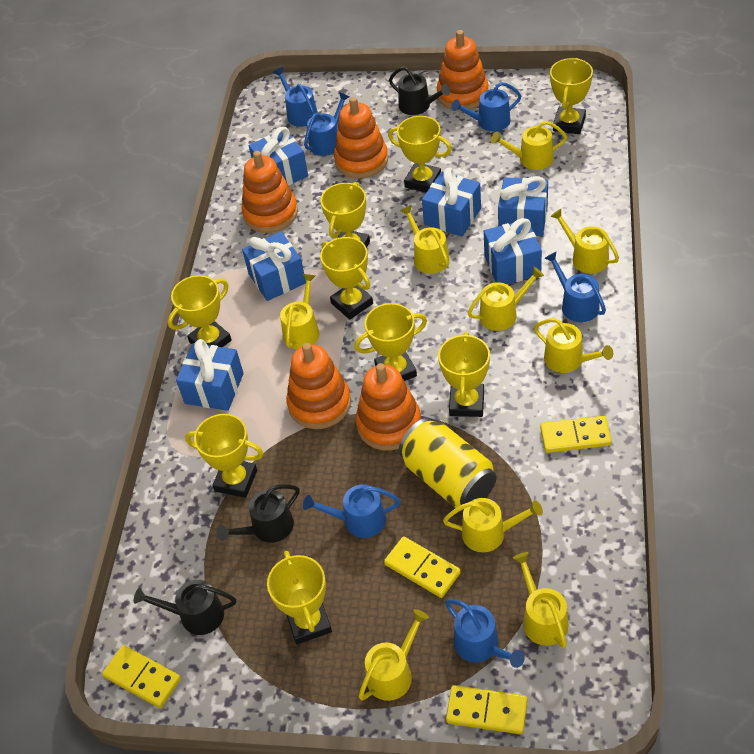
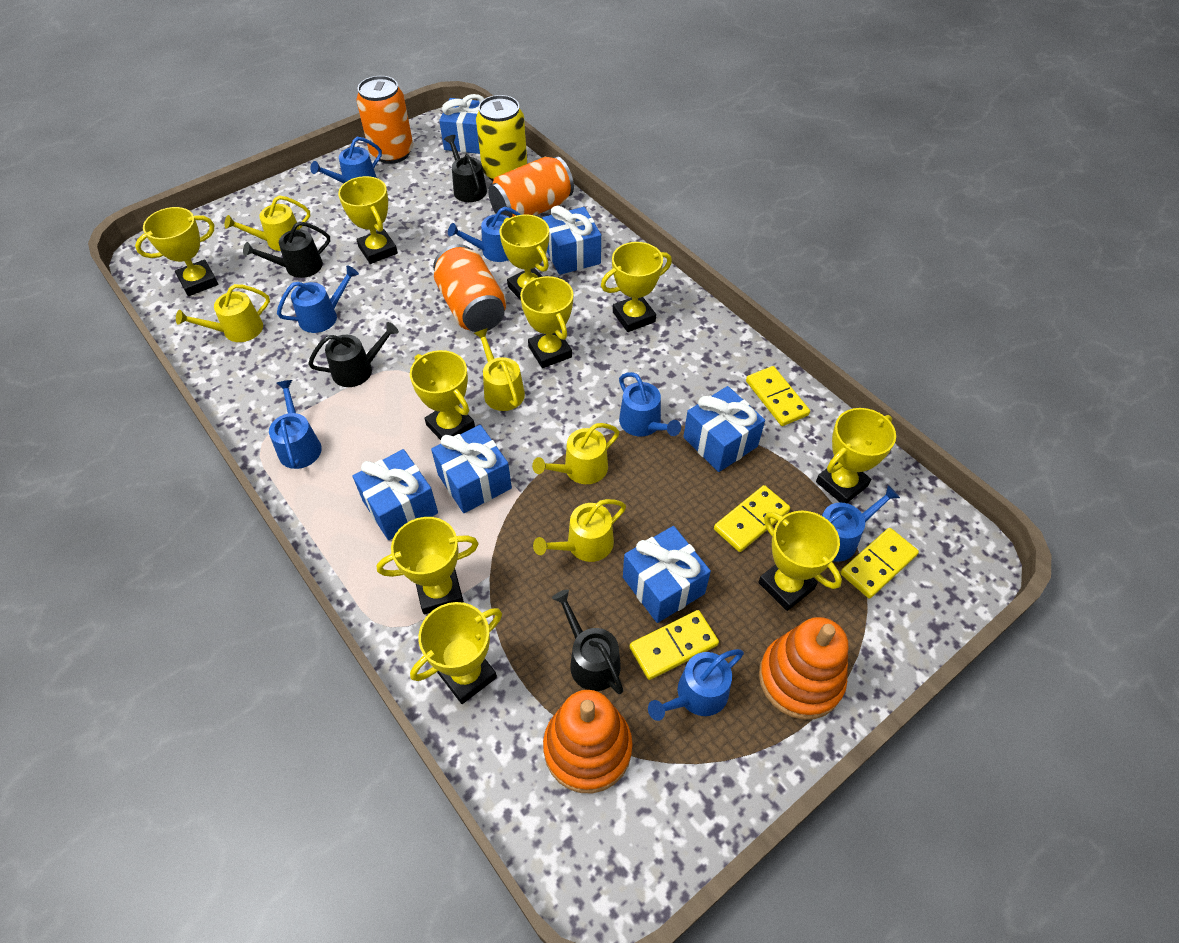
black watering can: [134,580,236,635] [217,484,299,543] [389,66,451,115] = 3 -> [243,221,330,278] [308,322,399,387] [444,135,487,202] [552,589,624,694] = 4
blue watering can: [273,67,318,127] [303,484,401,538] [304,92,350,156] [445,599,525,668] [451,82,522,131] [545,252,606,322] = 6 -> [269,380,322,469] [277,265,359,333] [310,137,382,183] [448,207,521,262] [619,372,681,436] [648,649,744,721] [822,485,900,562] = 7
orange can: none = 0 -> [356,76,413,164] [433,244,507,332] [488,156,574,218] = 3
orange stacking toy: [241,151,298,233] [286,343,351,429] [334,97,388,179] [356,363,421,450] [437,30,489,111] = 5 -> [543,690,633,793] [759,617,849,720] = 2
yellow trophy: [168,275,232,347] [185,414,264,498] [267,551,332,644] [320,182,370,248] [320,237,373,319] [354,303,427,381] [388,116,452,192] [438,332,490,417] [550,58,593,134] = 9 -> [135,207,218,296] [338,176,398,264] [377,517,478,615] [410,350,475,440] [410,602,502,704] [500,214,549,300] [520,276,573,368] [601,242,672,332] [758,511,842,611] [816,408,896,503] = 10
yellow watering can: [280,274,320,349] [358,609,429,701] [400,205,449,274] [443,498,543,552] [468,267,544,331] [491,121,567,170] [513,552,568,648] [534,318,613,373] [550,209,619,274] = 9 -> [176,284,270,342] [224,195,310,251] [474,328,525,411] [532,423,620,484] [533,499,626,562] = 5

